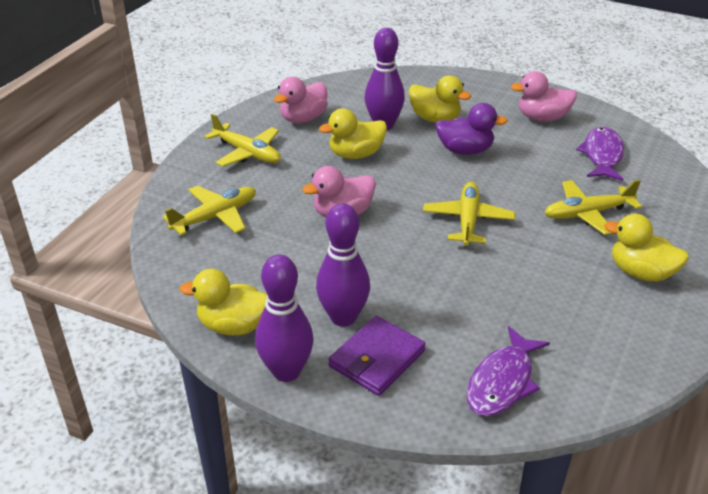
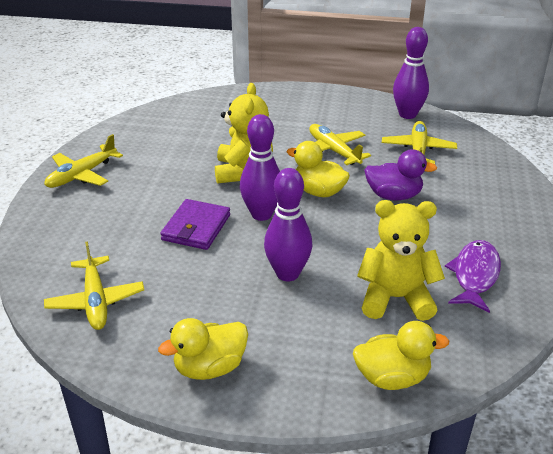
pink duck: [274,77,328,123] [302,166,376,217] [511,71,577,121] = 3 -> none = 0
purple fish: [467,326,550,416] [576,127,624,181] = 2 -> [445,240,501,313] = 1
yellow duck: [179,269,267,335] [319,108,387,159] [409,75,471,123] [604,214,689,282] = 4 -> [158,318,248,380] [287,141,350,197] [353,321,449,390] = 3
yellow teddy bear: none = 0 -> [215,83,273,184] [357,200,445,321] = 2

